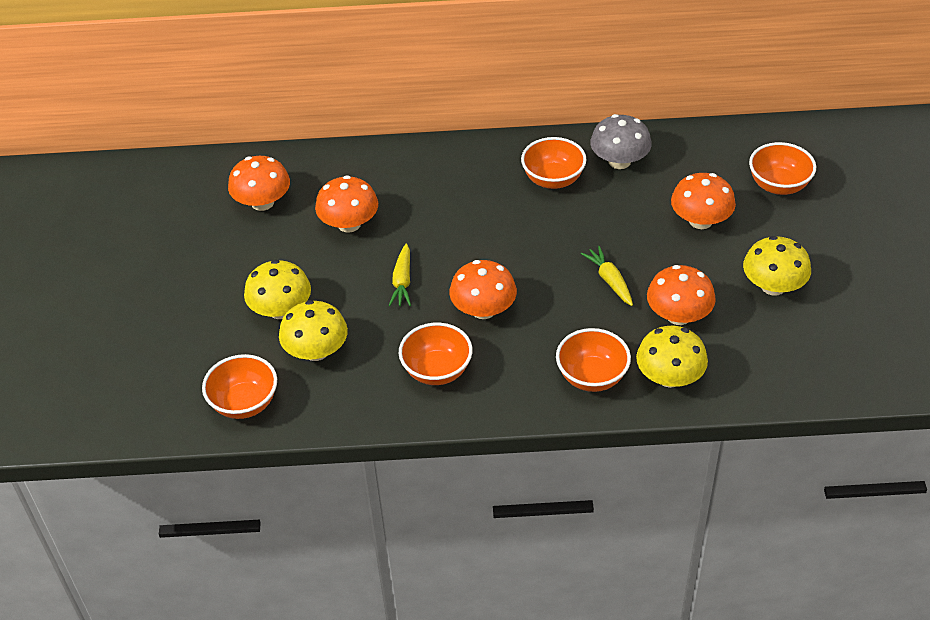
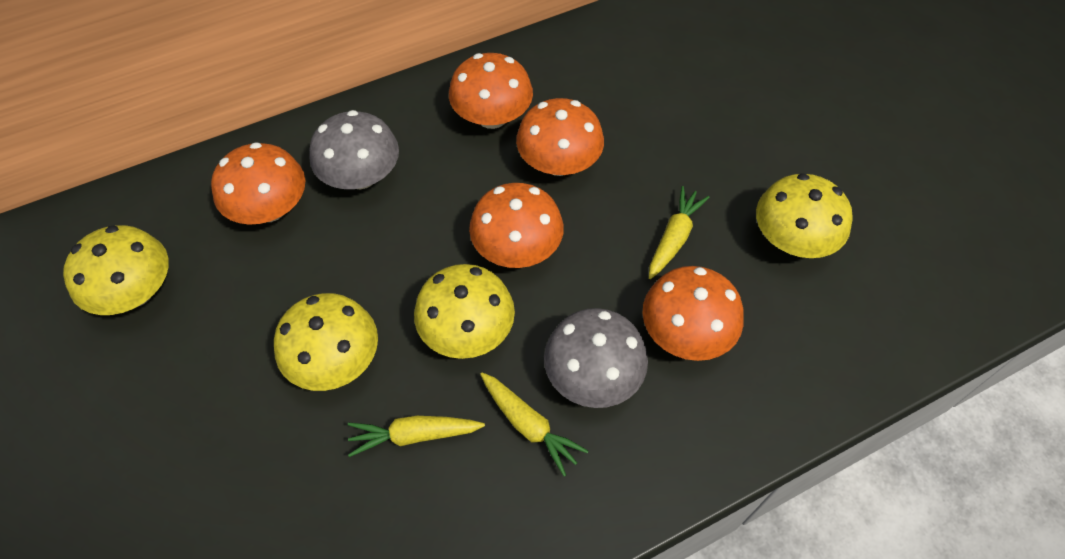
grey mushroom: [590,114,652,169] = 1 -> [309,110,399,189] [544,308,648,408] = 2
orange bowl: [202,354,277,419] [399,323,473,385] [521,137,587,189] [556,328,631,392] [749,142,816,195] = 5 -> none = 0
yellow carrot: [389,244,411,306] [581,246,633,306] = 2 -> [348,416,485,457] [480,373,588,476] [649,186,710,279] = 3

